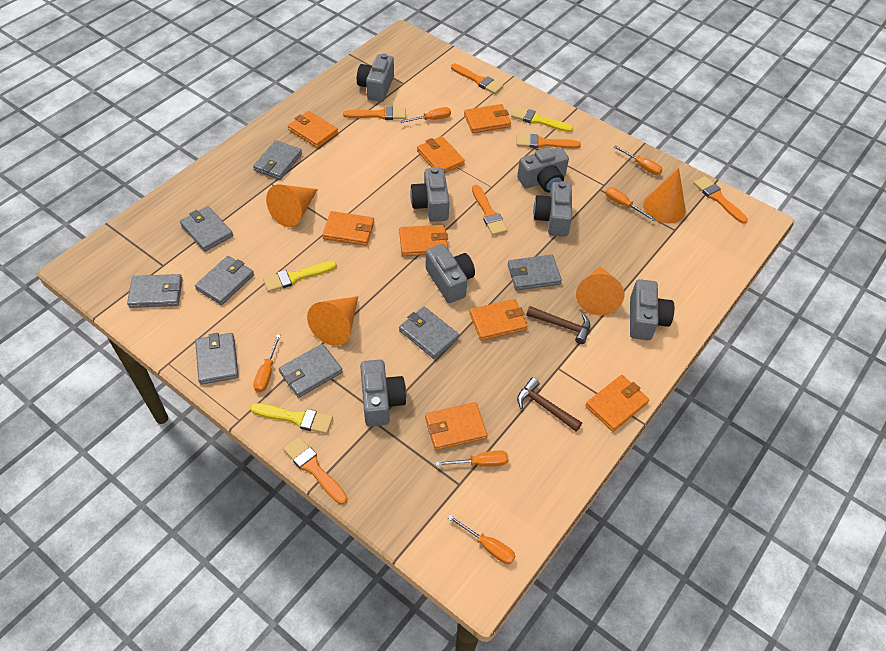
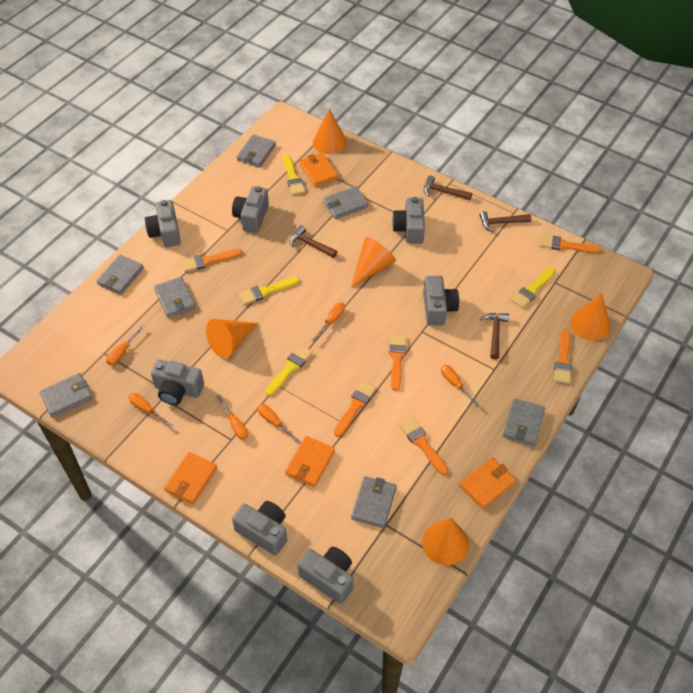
brown hammer: [517,377,582,432] [526,306,590,344] = 2 -> [290,225,337,258] [424,176,472,200] [479,211,531,232] [480,313,509,360] = 4
grey wallet: [127,274,183,308] [180,206,233,252] [195,256,254,305] [195,333,239,385] [253,140,302,180] [279,344,343,398] [399,307,459,359] [508,255,562,290] = 8 -> [39,373,93,417] [97,255,144,295] [154,277,195,318] [237,135,276,167] [323,186,368,219] [351,476,397,528] [503,398,545,446] = 7
orange cone: [266,185,318,227] [307,296,358,346] [576,266,624,315] [643,168,686,223] = 4 -> [206,319,258,358] [313,108,347,154] [351,237,396,288] [422,517,469,565] [570,293,611,341] = 5
orange wallet: [288,111,338,148] [322,211,374,246] [399,225,448,256] [417,136,465,173] [425,402,487,451] [464,104,511,133] [469,299,527,341] [585,375,649,432] = 8 -> [164,452,217,504] [285,436,335,487] [299,153,338,187] [459,457,516,509] = 4
yellow brush: [250,403,333,434] [263,261,337,292] [511,107,573,132] = 3 -> [239,277,299,305] [266,345,313,396] [283,154,305,195] [511,268,555,308] = 4

